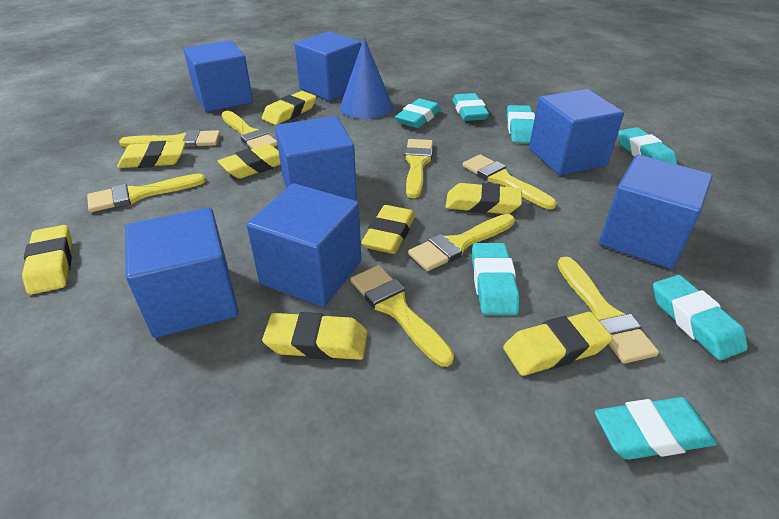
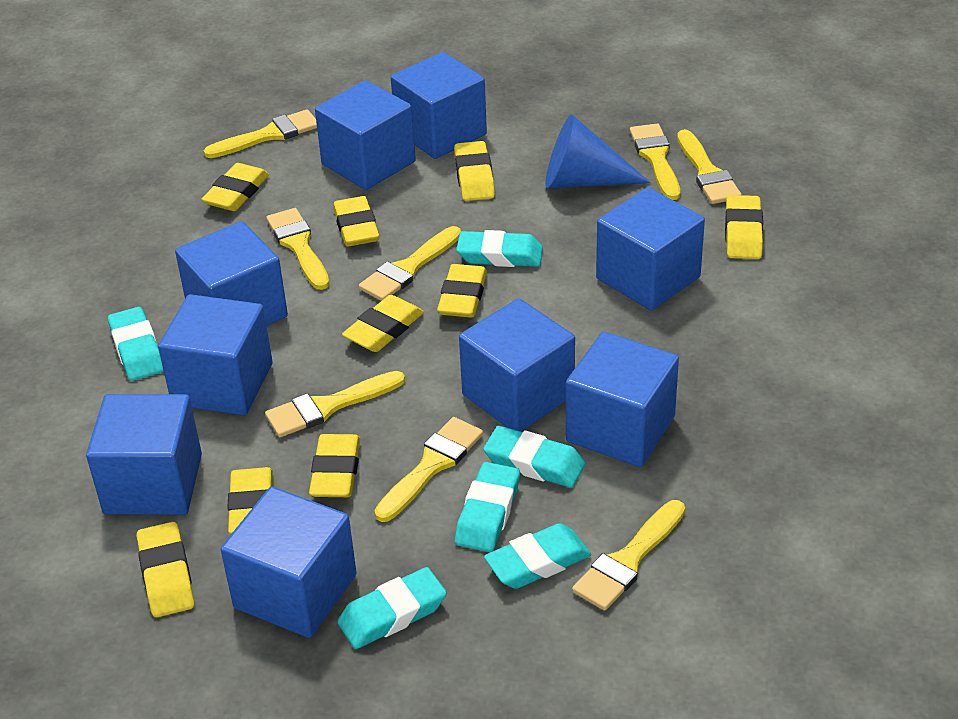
blue cube: [125,208,239,338] [184,40,253,112] [247,183,361,307] [275,116,357,201] [295,31,361,101] [529,89,624,175] [599,155,712,269] = 7 -> [86,394,202,515] [158,294,273,416] [175,221,288,326] [221,487,356,638] [315,80,416,190] [391,52,487,159] [459,298,575,432] [566,331,679,467] [596,187,705,311] = 9
turquoise eraser: [395,99,441,128] [452,93,489,121] [472,243,519,315] [507,105,535,143] [595,397,717,460] [618,127,677,164] [653,275,748,360] = 7 -> [108,307,164,381] [337,567,447,649] [455,462,520,552] [456,230,543,267] [483,426,586,488] [484,523,591,589] = 6
yellow eraser: [22,225,72,295] [117,141,186,168] [218,144,281,179] [262,91,316,125] [262,312,368,360] [361,205,415,254] [445,183,522,214] [503,312,613,376] = 8 -> [137,522,194,617] [202,163,269,211] [227,467,273,534] [309,434,360,497] [333,196,379,246] [342,295,424,352] [437,264,487,318] [454,141,495,201] [725,195,763,259] = 9

